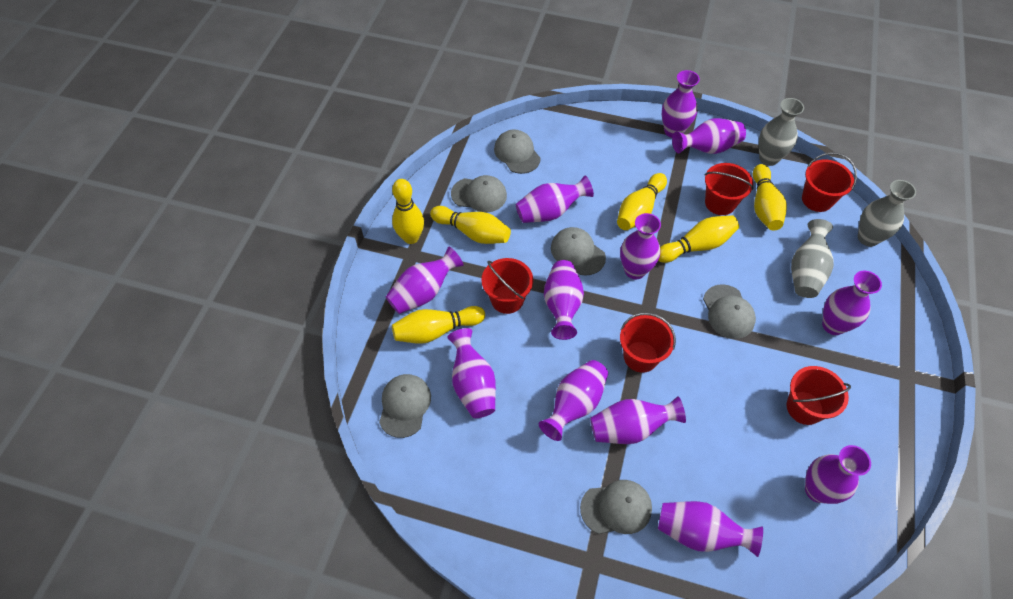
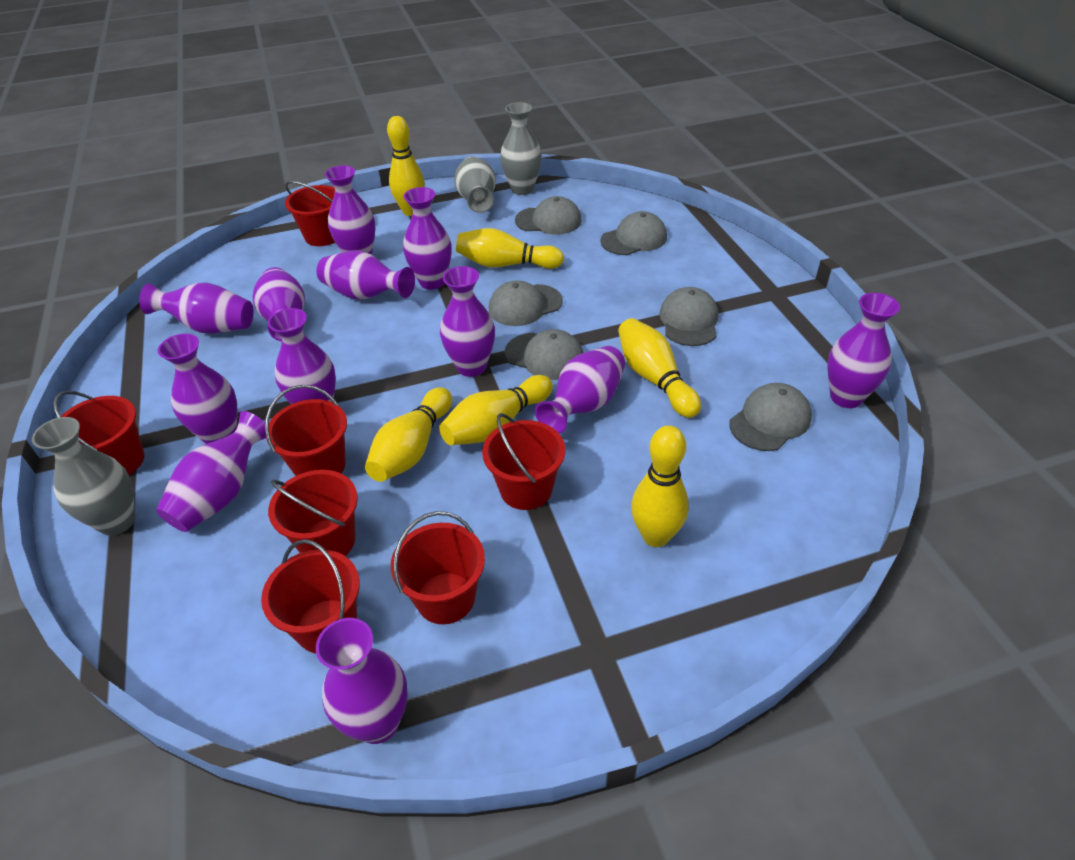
red bucket: [481,258,533,314] [620,313,676,373] [705,163,753,215] [787,366,851,425] [802,152,857,212] = 5 -> [53,391,145,475] [261,539,360,653] [265,385,347,476] [268,470,358,556] [285,181,335,246] [391,511,485,624] [482,413,565,510] = 7

